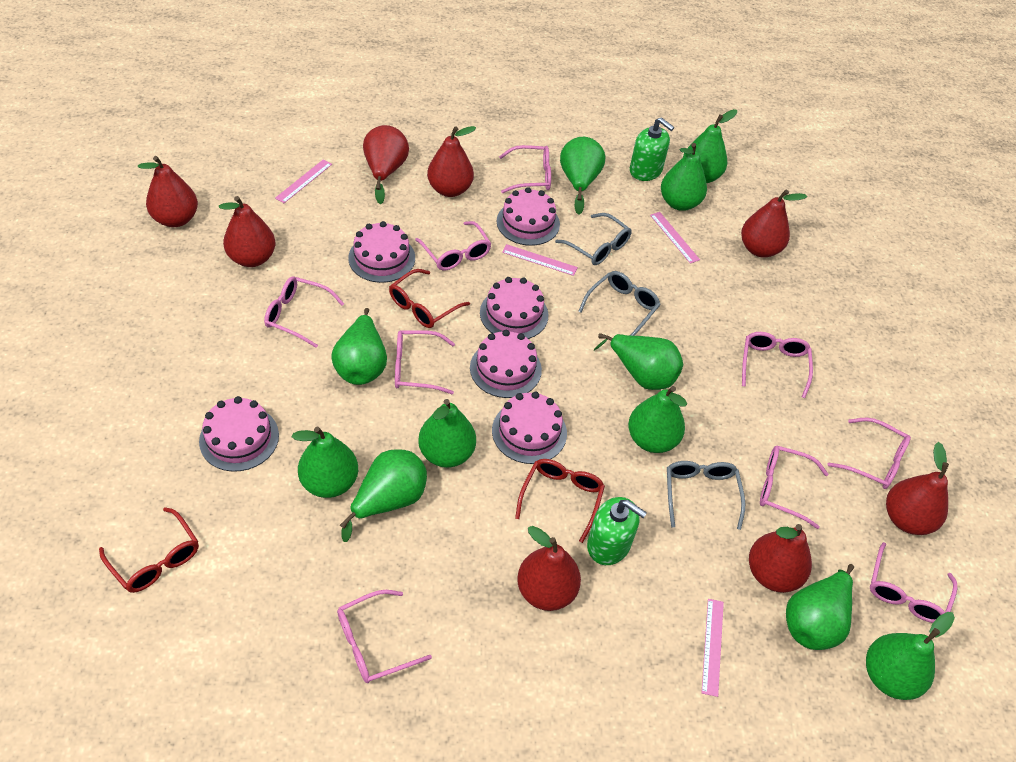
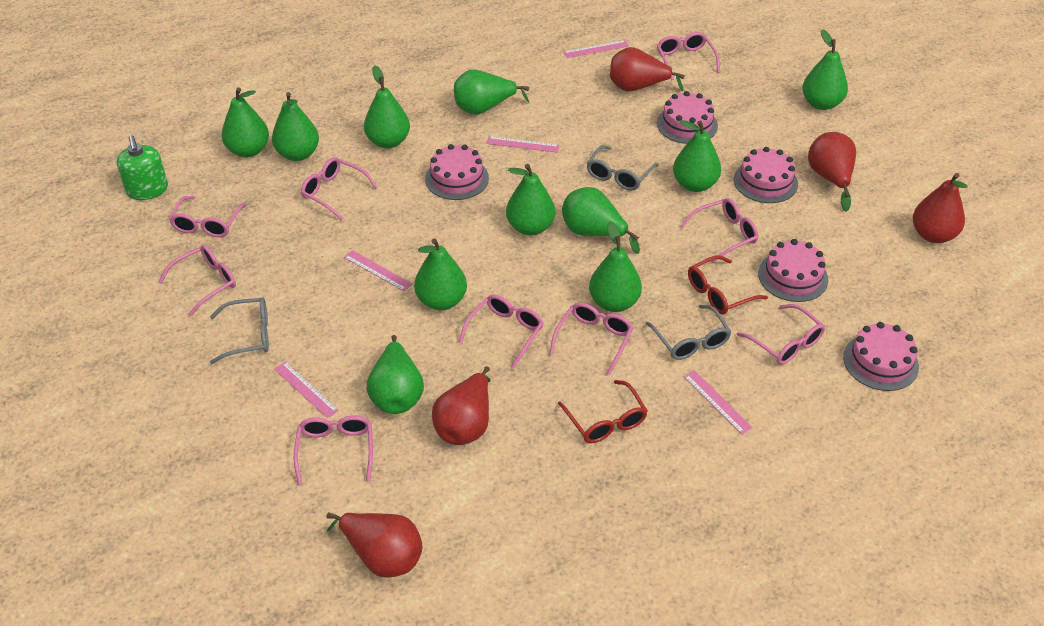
green soap dispenser: [587,497,647,565] [630,117,674,181] = 2 -> [117,135,168,200] = 1
pink cake: [199,396,279,472] [348,221,415,283] [470,330,542,398] [480,277,548,339] [492,392,567,464] [497,187,560,246] = 6 -> [425,144,489,200] [657,91,718,144] [733,147,798,203] [758,239,828,302] [843,322,919,391] = 5
pink ruler: [275,159,332,203] [502,244,578,276] [650,212,700,264] [701,599,724,697] = 4 -> [274,362,339,418] [344,250,413,291] [487,136,559,153] [564,40,629,58] [684,370,753,434] = 5
red glasses: [99,507,199,593] [389,269,470,328] [515,459,605,543] = 3 -> [558,380,648,443] [688,256,768,314] = 2
red pear: [138,156,198,227] [219,196,275,267] [363,125,409,204] [427,126,476,197] [517,526,581,611] [741,190,807,257] [749,524,812,593] [886,442,949,535] = 8 -> [326,512,423,578] [432,366,491,445] [610,47,685,92] [808,132,856,212] [913,173,968,243] = 5

